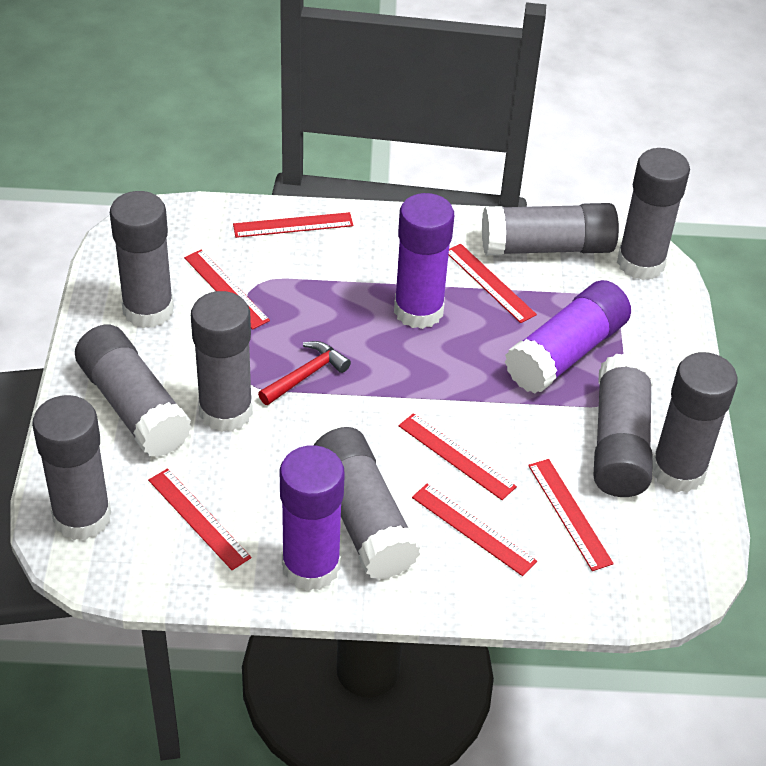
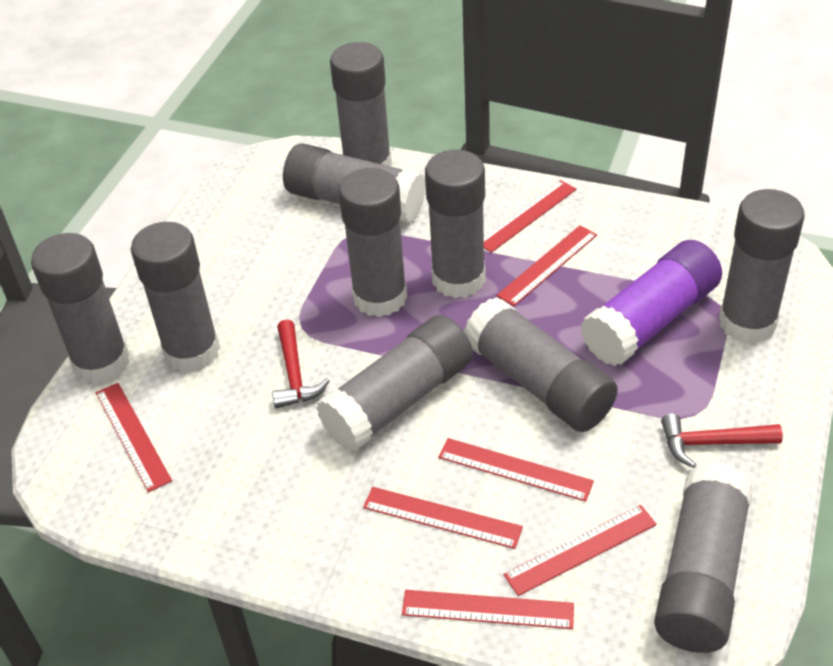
grey glue stick: [32,395,111,540] [75,324,192,457] [110,191,174,328] [191,291,253,432] [314,427,420,580] [482,203,619,255] [593,353,653,497] [617,148,690,280] [652,352,738,493] = 9 -> [31,233,130,384] [131,222,220,372] [283,143,426,223] [316,315,473,452] [330,42,392,166] [339,168,407,317] [425,150,486,298] [464,297,618,432] [654,462,753,653] [719,189,805,343] = 10
purple glue stick: [279,445,345,591] [394,193,454,329] [505,280,631,394] = 3 -> [581,240,722,366] = 1
red hammer: [258,341,351,405] = 1 -> [272,319,330,409] [661,414,783,468] = 2

